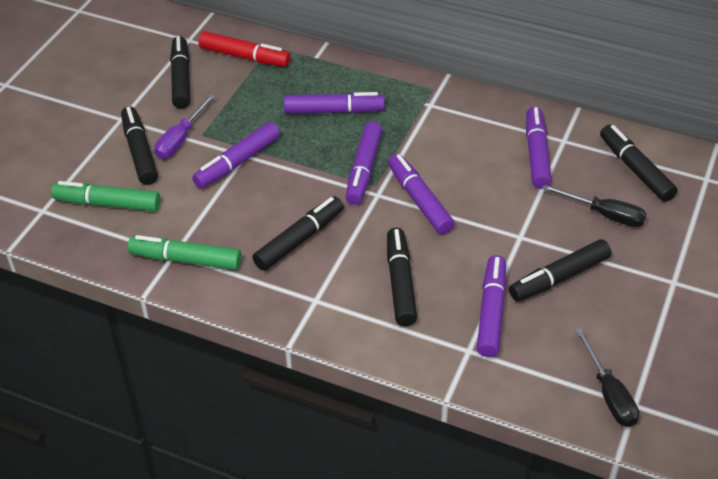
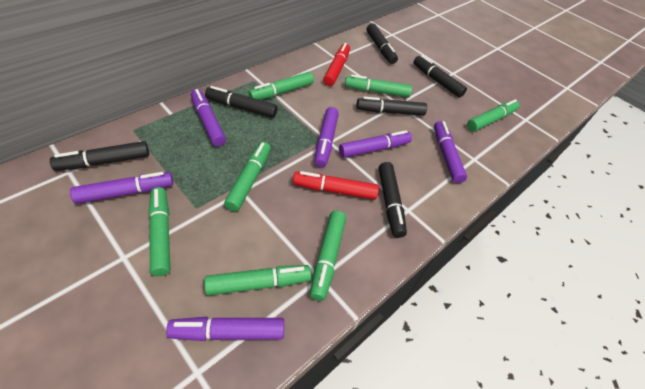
black screwdriver: [542,184,647,227] [575,328,639,427] = 2 -> none = 0
green marker: [51,181,161,211] [128,235,242,270] = 2 -> [148,187,170,276] [204,265,311,296] [224,142,271,212] [248,72,314,100] [310,210,346,301] [345,75,412,97] [467,99,519,132] = 7
purple screwdriver: [154,94,215,159] = 1 -> none = 0
red marker: [198,31,291,67] = 1 -> [293,171,379,200] [323,43,350,86] = 2

